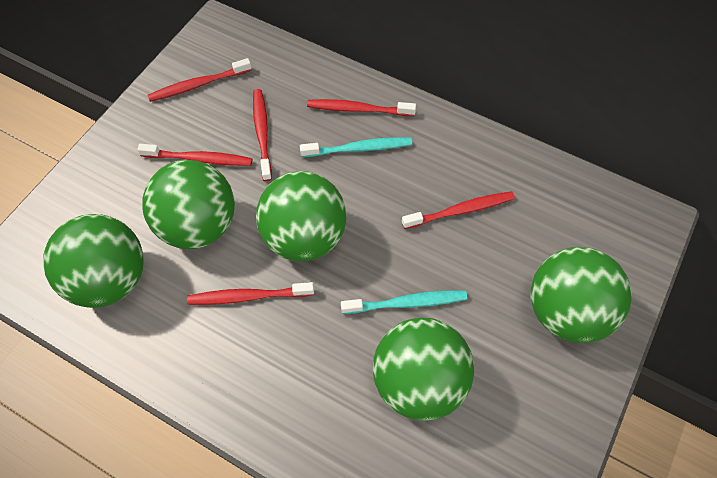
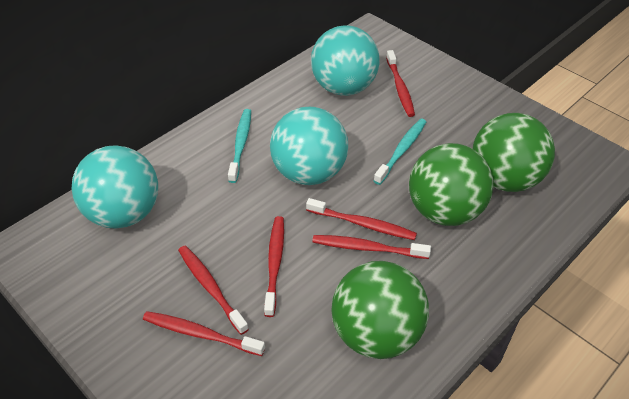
green ball: [43,214,144,308] [142,160,235,249] [256,171,346,262] [373,318,474,421] [531,247,632,343] = 5 -> [331,261,429,359] [409,143,494,226] [473,113,555,192] = 3
turquoise ball: none = 0 -> [71,145,158,229] [270,107,348,185] [311,25,380,96] = 3

